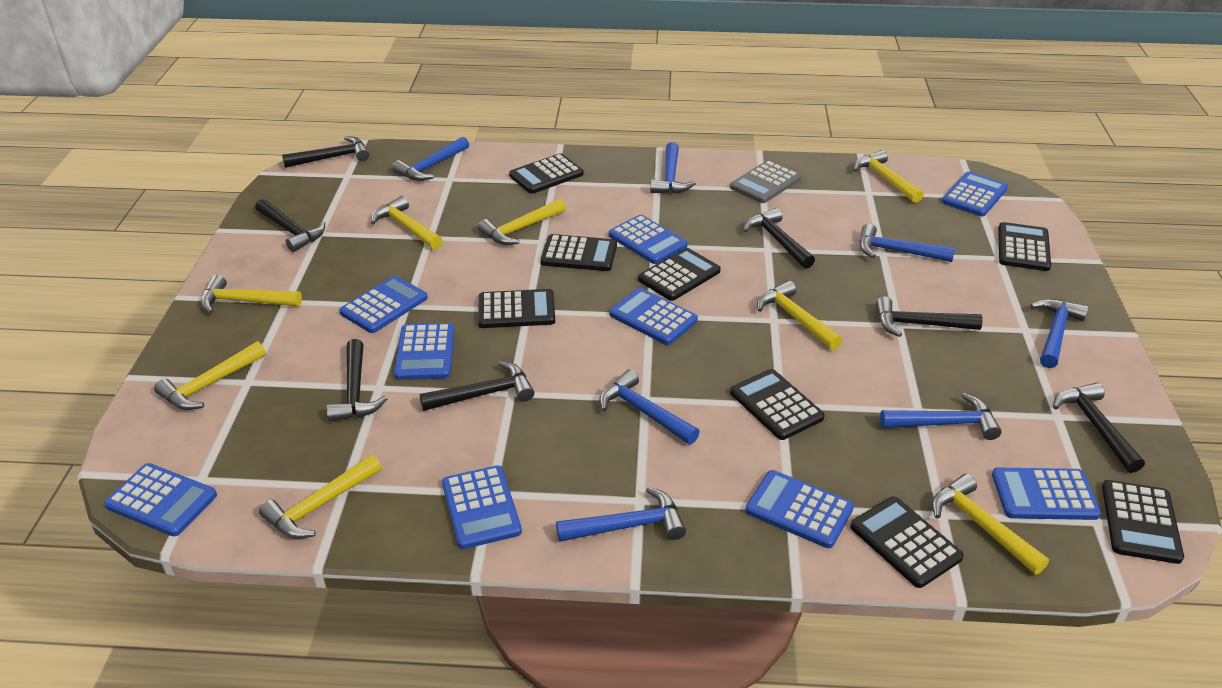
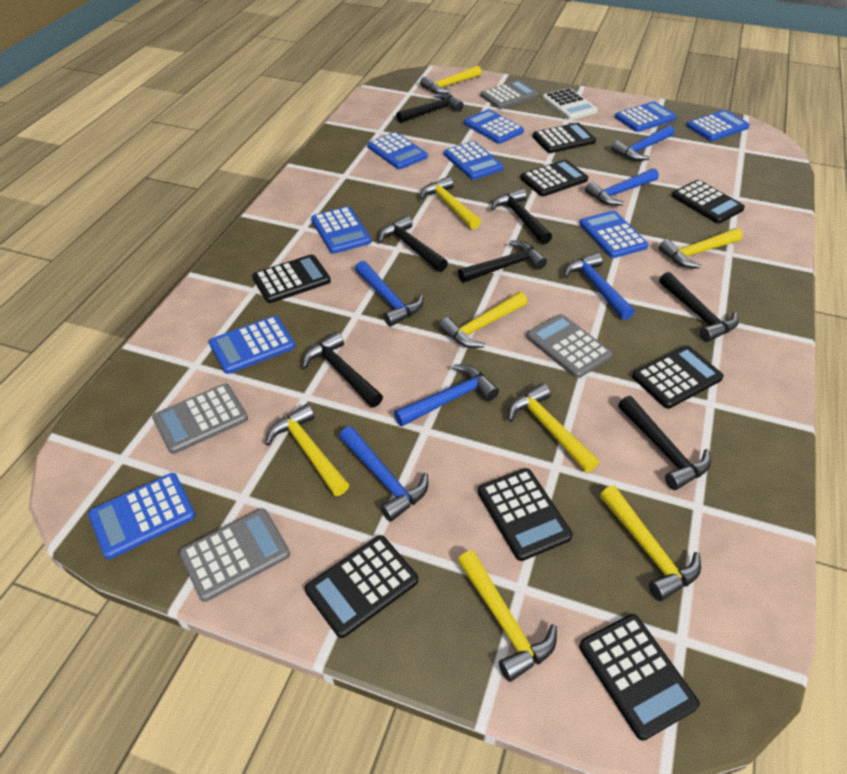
blue hammer: [392,137,469,181] [556,487,686,542] [599,369,700,445] [650,142,696,194] [859,223,955,262] [880,393,1002,440] [1030,299,1089,368] = 7 -> [339,426,428,522] [355,261,423,327] [394,365,499,426] [564,253,635,320] [585,168,659,206] [611,125,674,161] = 6
grey calculator: [730,160,801,203] = 1 -> [152,384,248,454] [179,508,290,602] [481,80,539,109] [527,314,612,378] = 4
white calculator: none = 0 -> [542,88,598,120] = 1

